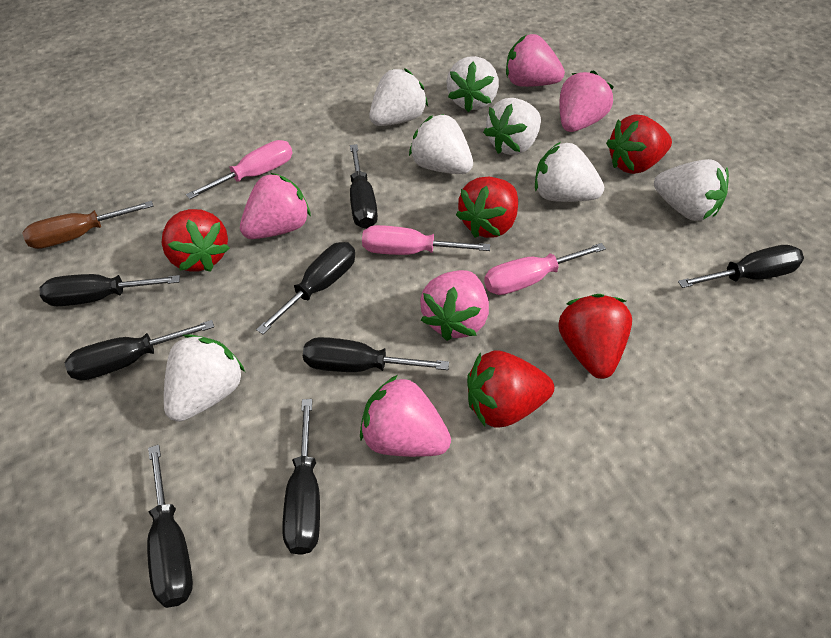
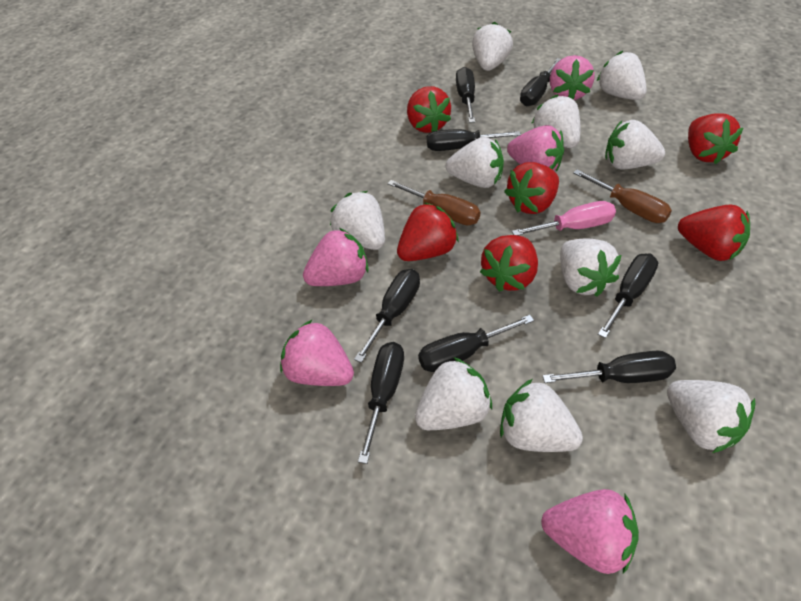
brown screwdriver: [22,201,153,249] = 1 -> [387,180,480,225] [573,169,672,223] = 2
pink screwdriver: [186,140,293,199] [362,225,490,255] [484,243,606,295] = 3 -> [512,201,616,235] = 1
red strawberry: [162,209,230,272] [456,177,518,238] [467,350,554,428] [558,294,632,379] [606,115,672,174] = 5 -> [397,202,459,261] [407,86,451,133] [480,235,538,292] [504,162,559,214] [678,204,750,261] [688,113,743,164] = 6
white strawberry: [164,334,245,422] [369,68,428,126] [409,114,473,174] [446,56,499,112] [483,98,541,155] [535,142,604,202] [654,159,729,221] = 7 -> [330,191,385,250] [415,357,492,430] [446,137,504,188] [472,22,513,71] [500,379,583,452] [531,94,580,148] [560,239,621,297] [597,51,647,100] [605,120,665,169] [667,380,756,453] = 10

